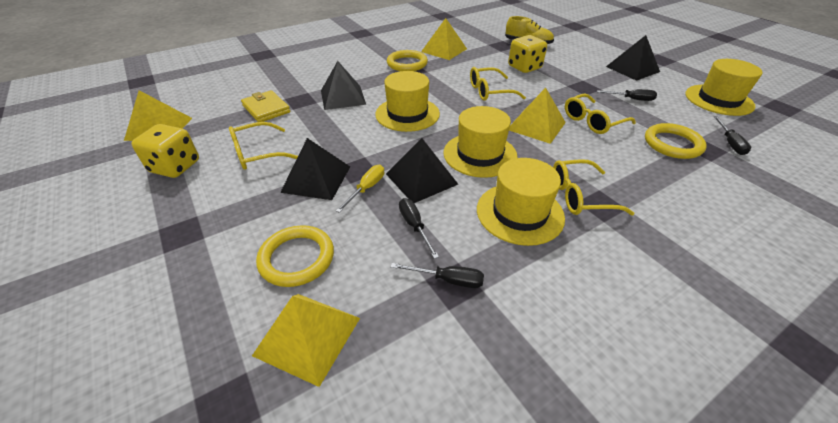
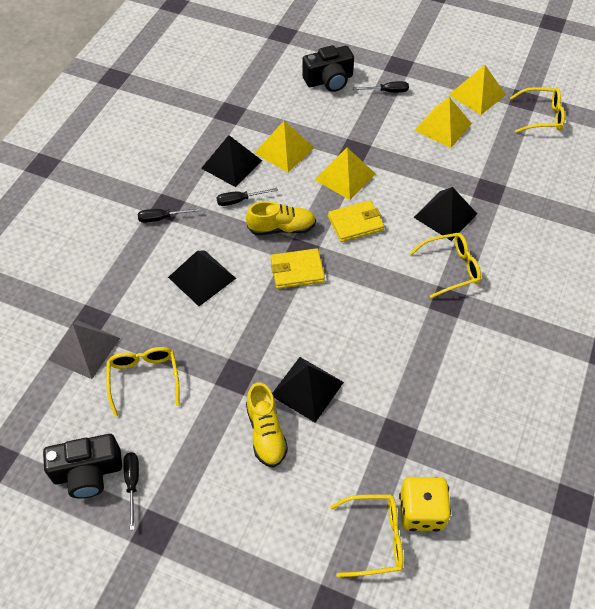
black camera: none = 0 -> [43,434,122,499] [302,45,354,92] = 2
grey pyramid: none = 0 -> [48,320,120,379] = 1
yellow dice: [131,124,199,178] [508,35,547,73] = 2 -> [399,477,451,532] = 1
yellow hat: [375,71,440,132] [443,106,518,178] [477,158,565,246] [685,59,763,116] = 4 -> none = 0
yellow ring: [256,225,334,287] [387,50,428,71] [645,123,707,159] = 3 -> none = 0
yellow screwdriver: [336,165,384,213] = 1 -> none = 0
yellow shoe: [505,16,554,44] = 1 -> [246,201,316,235] [246,382,288,468] = 2
yellow wallet: [241,90,290,122] = 1 -> [271,248,325,289] [328,200,384,242] = 2

